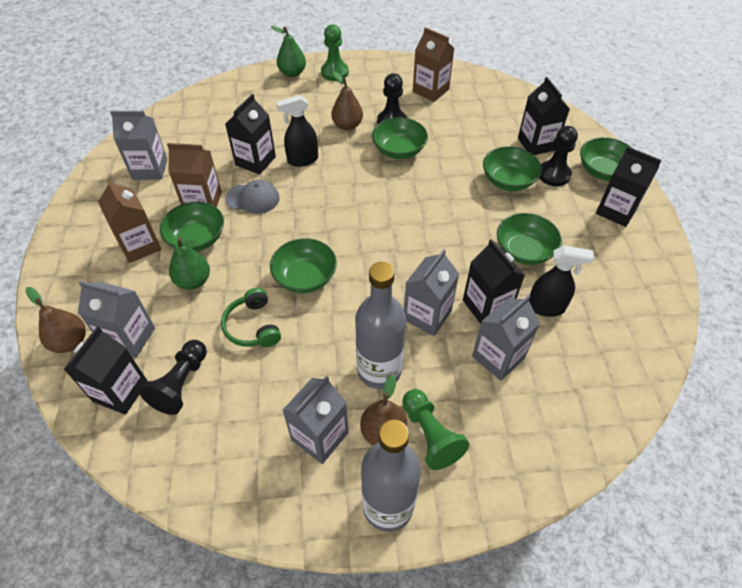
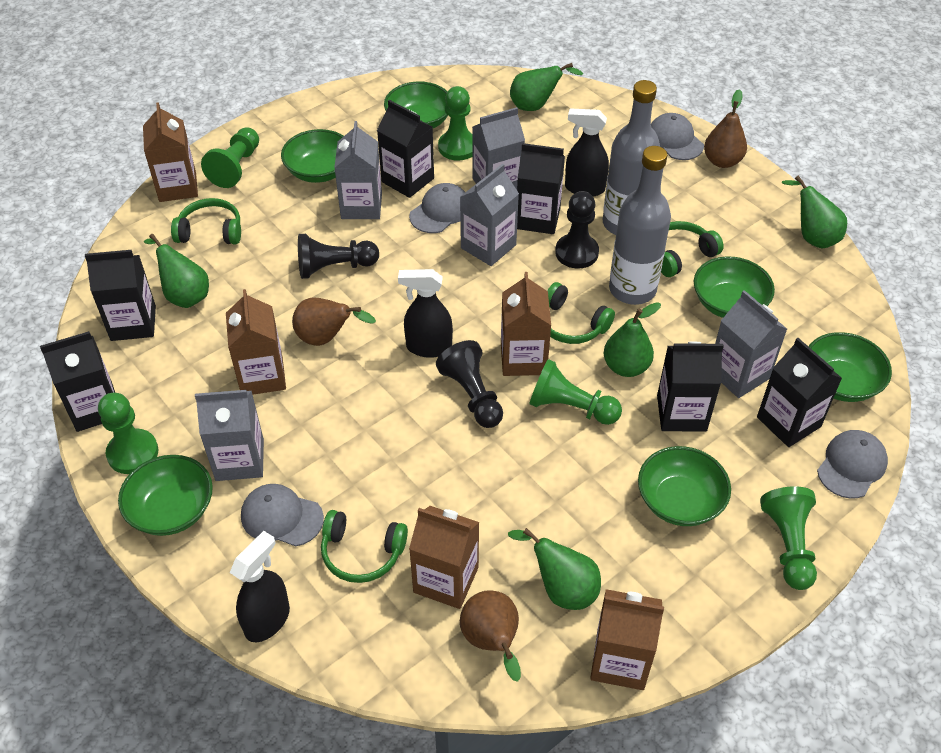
black carton: [64,326,148,415] [225,94,276,174] [463,239,525,324] [518,77,570,155] [596,147,662,227] = 5 -> [40,331,115,432] [85,250,156,341] [377,100,434,198] [517,143,565,234] [657,342,724,432] [757,338,842,447] = 6
black spray bottle: [276,95,318,167] [529,246,594,317] = 2 -> [230,531,290,642] [398,269,453,358] [565,108,609,196] = 3
brown carton: [98,178,161,263] [167,143,222,207] [413,27,454,102] = 3 -> [143,102,198,202] [226,289,286,395] [409,506,480,609] [501,272,551,376] [590,589,664,690] = 5
green headphones: [221,288,281,347] = 1 -> [171,198,241,244] [321,510,408,583] [547,282,615,344] [661,221,724,277] = 4
green pawn: [321,24,349,81] [402,389,469,470] = 2 -> [98,393,158,474] [201,127,259,188] [438,86,473,161] [529,359,622,425] [760,486,817,590] = 5
green pear: [169,237,210,290] [271,26,306,77] = 2 -> [144,234,209,308] [508,528,601,610] [510,63,583,111] [604,302,661,377] [782,176,847,249] = 5
grey cap: [225,180,279,214] = 1 -> [241,484,324,547] [409,183,465,233] [651,113,704,160] [817,430,888,499] = 4

